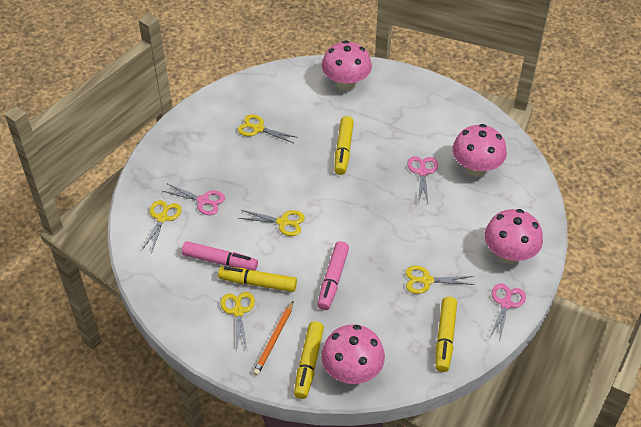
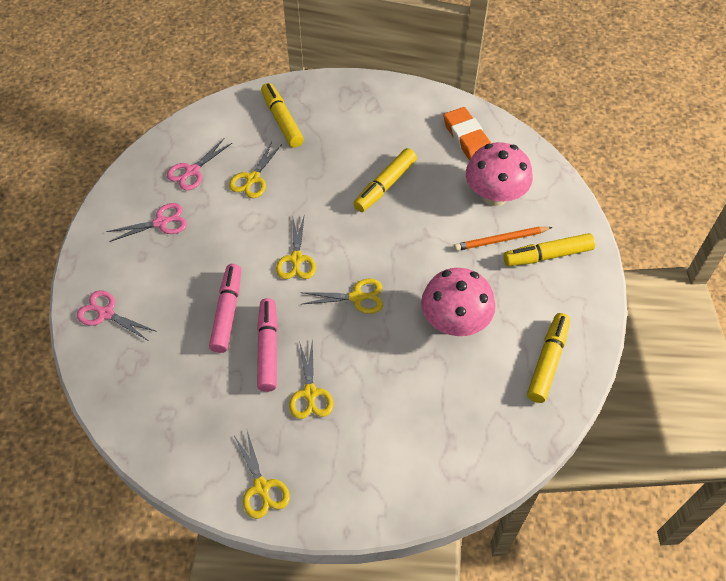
orange eraser: none = 0 -> [443,107,491,161] = 1
pink mushroom: [321,325,385,384] [322,40,372,91] [452,124,507,177] [485,209,543,264] = 4 -> [421,268,495,336] [466,142,533,206] = 2

